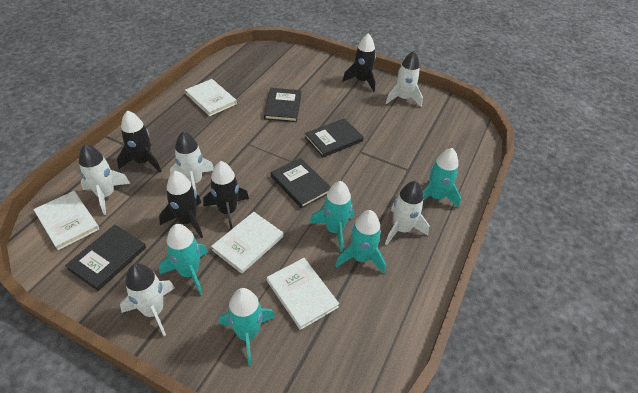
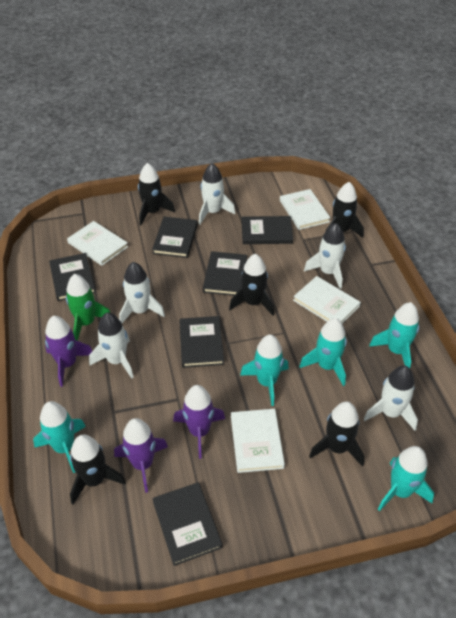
black book: [65,225,146,291] [264,88,301,122] [271,158,331,209] [305,118,364,157] = 4 -> [49,253,96,301] [152,217,198,258] [152,482,223,566] [179,316,224,368] [203,251,247,296] [241,216,293,244] = 6
black rocket: [117,110,162,172] [159,171,203,238] [203,161,249,230] [343,33,376,92] = 4 -> [70,435,126,504] [138,163,175,225] [229,254,274,315] [309,401,364,467] [325,182,364,238] = 5
green rocket: none = 0 -> [66,274,110,341] = 1
purple rocket: none = 0 -> [45,316,92,387] [114,418,168,493] [173,385,225,459] = 3

